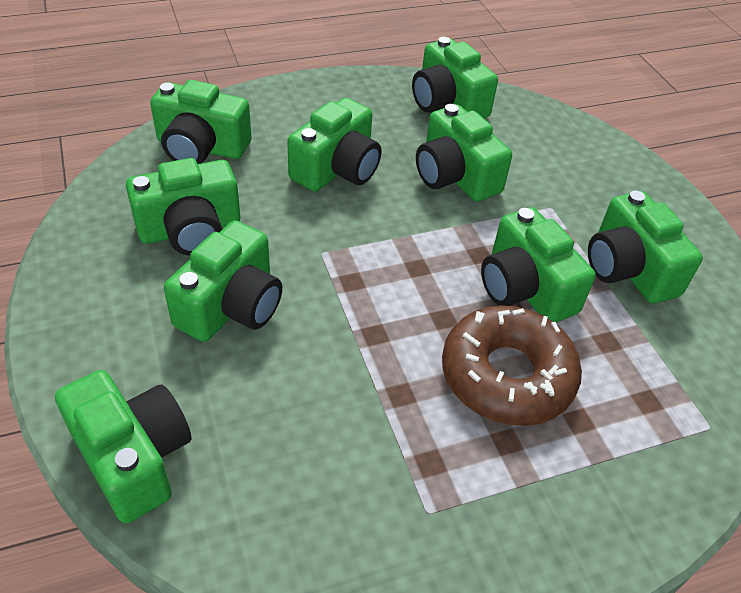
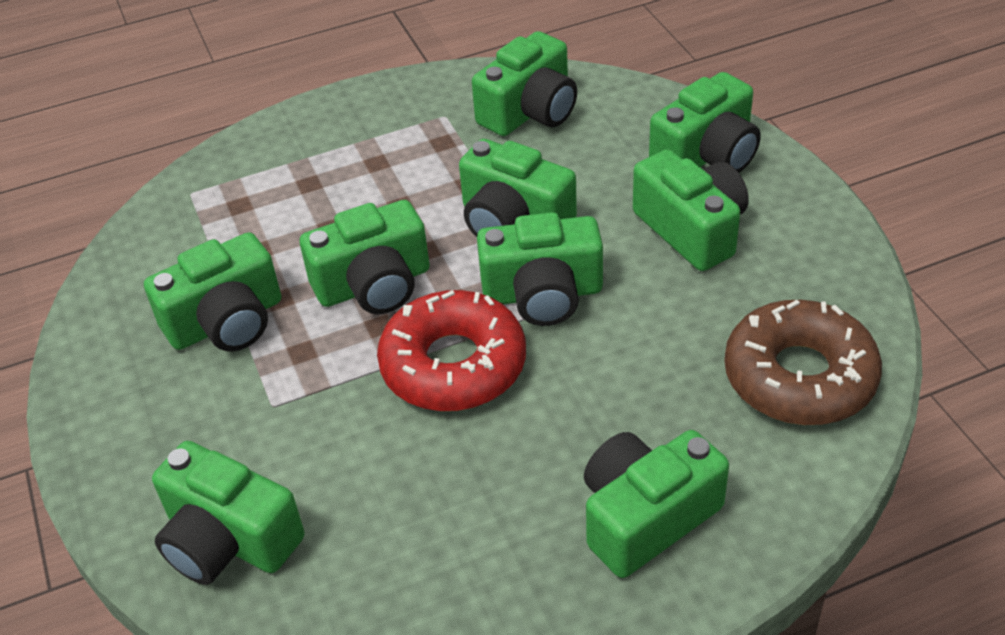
red donut: none = 0 -> [377,290,526,411] = 1

